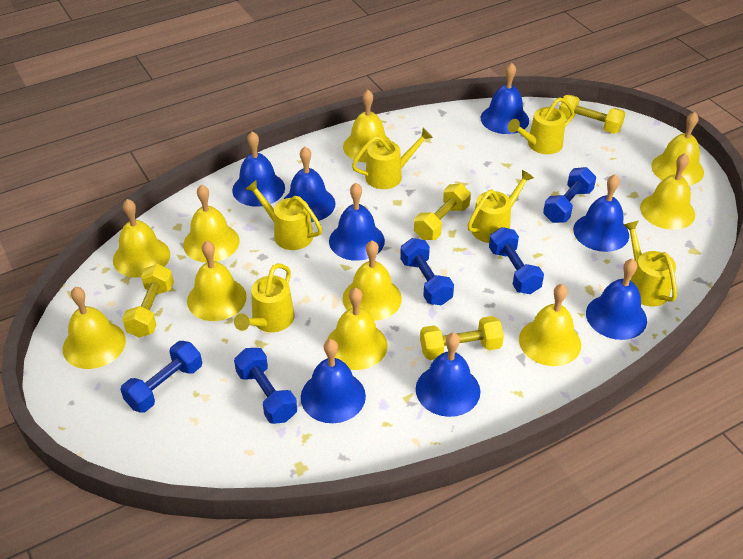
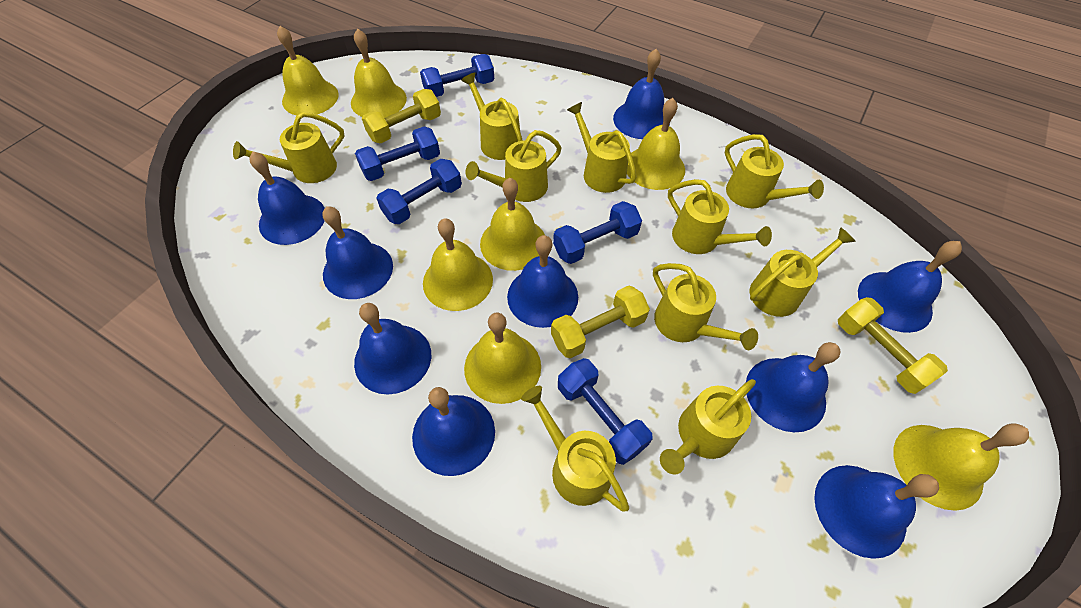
blue bell: [232,131,285,207] [284,147,335,222] [301,339,366,423] [329,183,385,261] [416,333,480,417] [481,63,529,134] [573,174,629,252] [586,259,647,340] = 8 -> [250,152,325,245] [322,206,393,299] [354,303,431,394] [412,387,495,476] [507,235,578,328] [613,49,670,139] [746,342,841,432] [814,465,939,559] [858,241,962,333] = 9
yellow bell: [63,287,126,369] [113,199,170,278] [183,185,239,263] [187,241,247,321] [327,288,388,370] [342,240,402,321] [343,90,391,163] [519,284,581,366] [640,153,695,230] [651,112,704,185] = 10 -> [277,26,339,115] [351,28,407,118] [423,218,493,311] [464,313,541,404] [480,178,545,271] [627,98,685,190] [893,424,1029,511] = 7
yellow dumbbell: [122,264,174,338] [414,184,471,240] [420,316,504,360] [559,95,625,134] = 4 -> [362,89,441,144] [551,286,650,358] [838,297,948,394] = 3
yellow watering can: [234,263,295,332] [245,180,322,250] [352,128,433,189] [468,170,534,243] [508,97,575,154] [624,221,677,306] = 6 -> [233,112,344,183] [461,73,523,160] [466,130,562,202] [521,386,629,512] [567,102,637,193] [653,263,758,350] [660,379,756,474] [668,179,772,254] [725,134,824,208] [749,227,856,317] = 10

